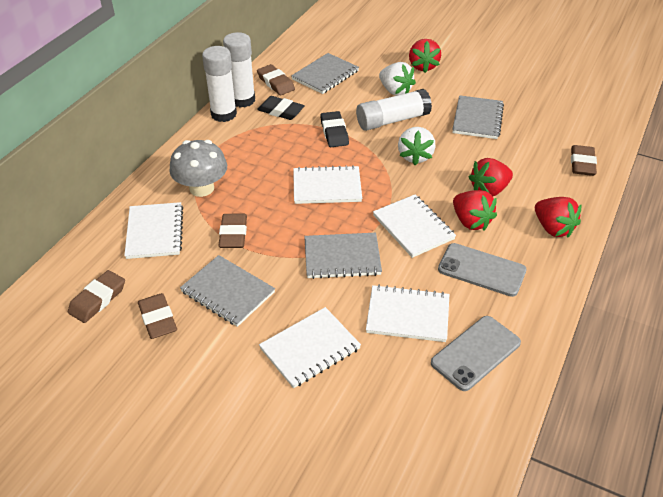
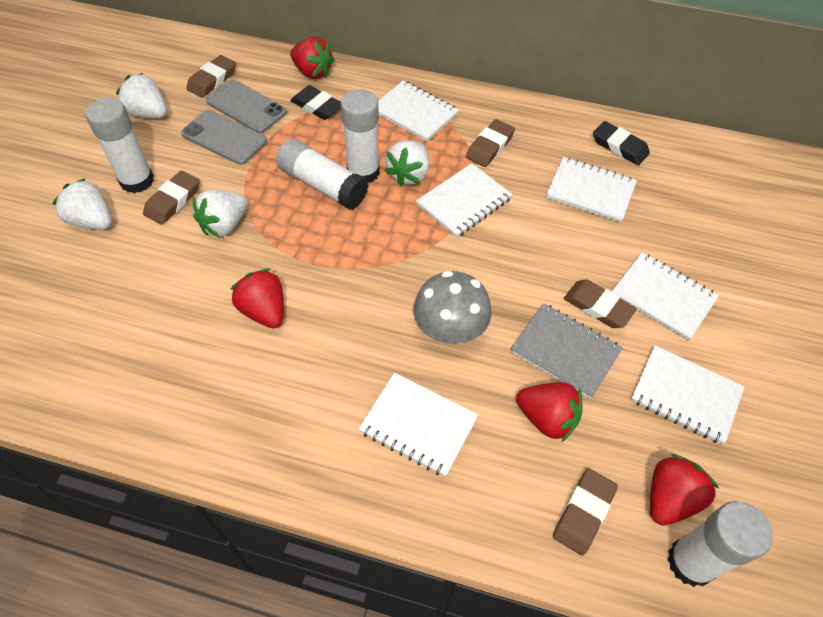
grey notebook: [180,255,275,327] [291,53,359,94] [304,233,382,279] [452,95,504,139] = 4 -> [511,303,623,399] = 1
white glue stick: [202,46,237,122] [223,32,255,108] [356,89,432,131] = 3 -> [85,97,154,193] [276,139,368,210] [341,89,380,183] [667,501,773,587] = 4
white notebook: [124,202,183,259] [259,307,361,388] [293,165,362,204] [366,285,449,342] [373,195,456,258] = 5 -> [359,373,479,477] [378,80,459,142] [416,163,513,238] [546,157,637,223] [612,252,719,340] [631,345,744,445] = 6
white strawberry: [379,62,416,96] [398,127,435,165] = 2 -> [53,178,112,230] [116,73,167,118] [193,190,248,238] [385,140,429,186] = 4

